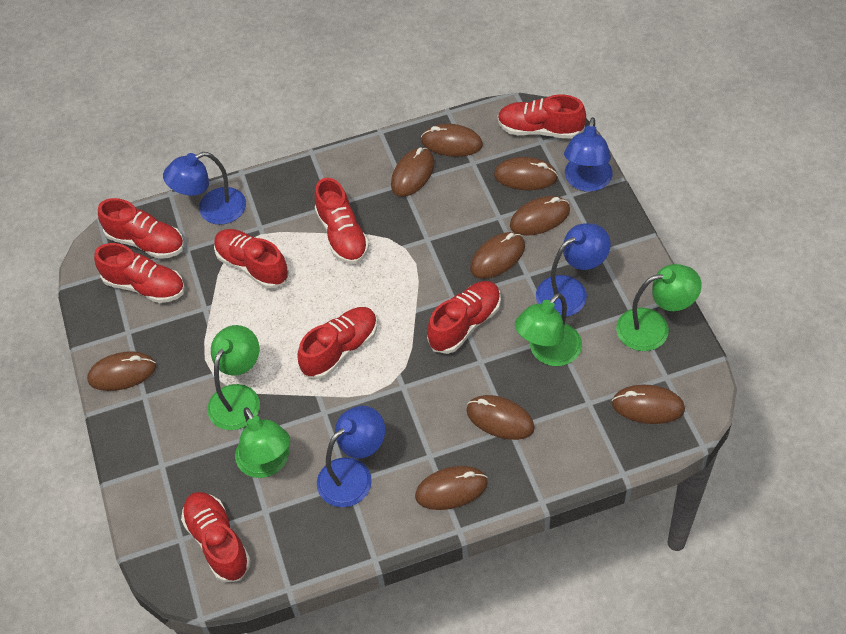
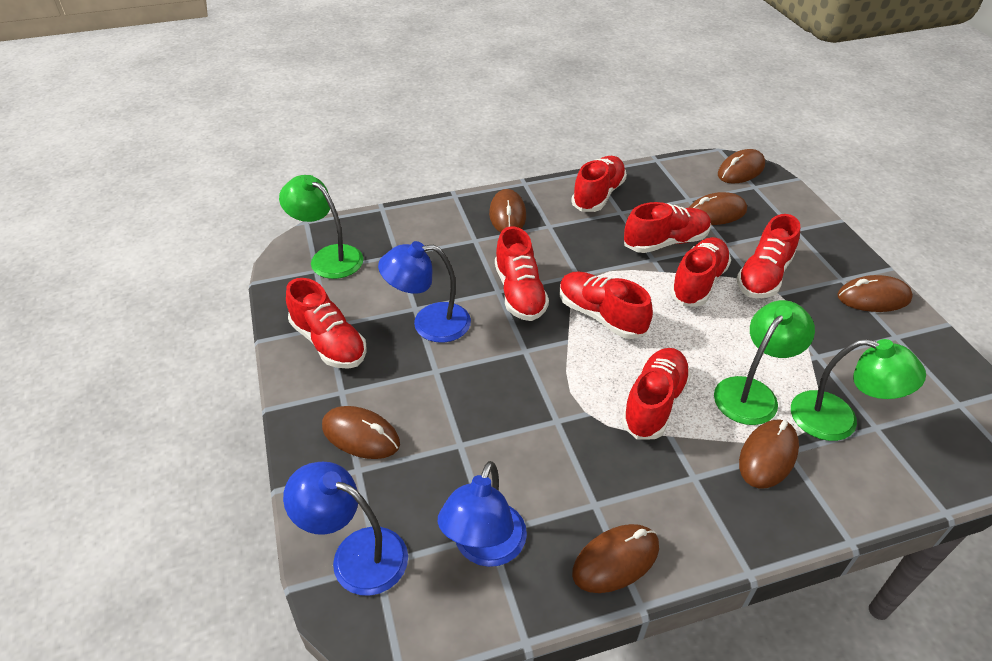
blue lamp: [163,152,246,225] [317,405,385,507] [536,223,611,317] [564,117,613,192] = 4 -> [283,462,408,596] [378,241,471,343] [438,461,527,567] = 3
brown mouse: [87,351,156,391] [391,148,435,197] [415,466,488,510] [421,124,483,157] [466,395,535,440] [470,232,525,279] [494,157,558,190] [510,196,570,236] [612,385,685,424] = 9 -> [322,406,400,459] [489,189,526,233] [572,524,659,593] [688,192,747,225] [718,149,765,183] [739,420,799,488] [837,275,913,312] = 7
green lamp: [207,325,260,430] [235,407,290,478] [515,293,582,366] [616,264,701,351] = 4 -> [279,175,363,279] [714,300,815,425] [791,339,926,441] = 3

